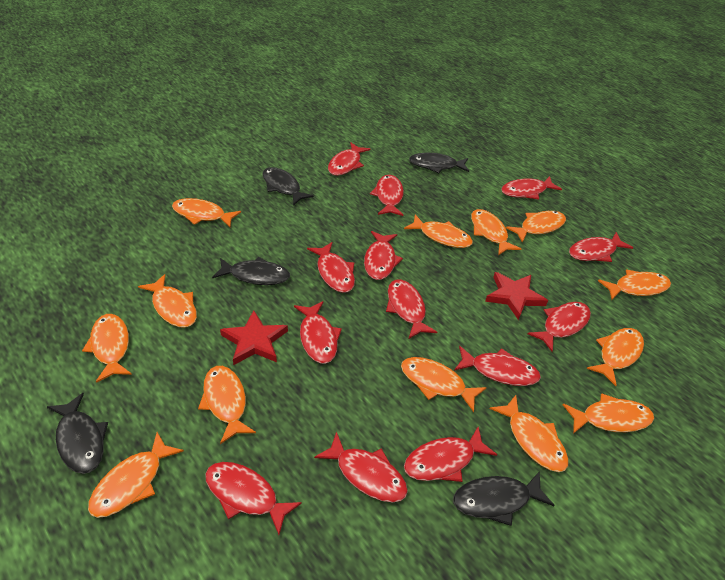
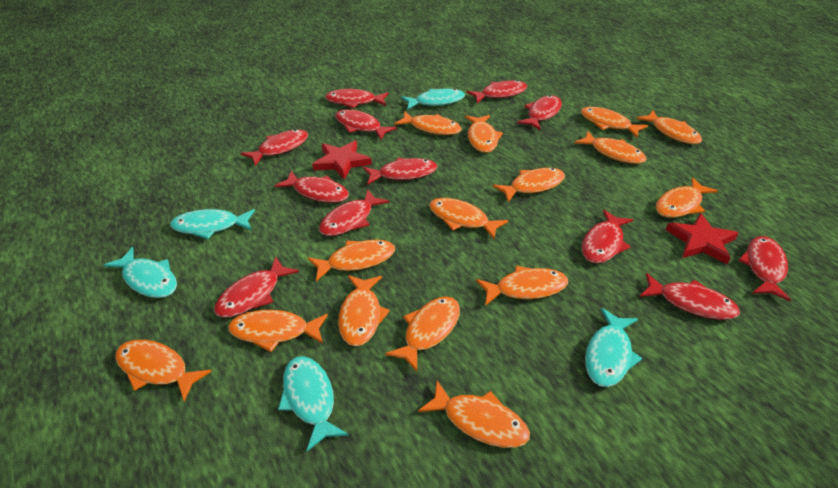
black fish: [47,393,108,474] [212,257,290,285] [262,167,314,206] [409,153,469,173] [453,471,554,526] = 5 -> none = 0
orange fish: [82,314,132,383] [88,432,184,518] [138,274,197,328] [172,198,241,227] [198,366,256,444] [401,357,487,412] [404,214,473,248] [471,209,521,255] [490,395,569,472] [506,211,566,243] [563,393,654,434] [587,328,644,386] [598,270,671,300] = 13 -> [115,340,212,401] [228,310,328,352] [308,240,395,281] [338,275,390,346] [385,296,460,371] [394,111,462,135] [418,380,530,448] [429,198,508,239] [465,115,503,153] [476,266,568,306] [492,168,565,202] [574,131,646,164] [581,107,648,138] [636,110,702,144] [656,177,718,218] = 15
red fish: [205,462,302,535] [294,301,342,364] [307,242,355,293] [314,432,408,502] [328,142,370,176] [364,231,403,280] [370,175,404,216] [386,279,437,339] [404,427,497,482] [454,346,541,386] [501,176,562,199] [528,302,591,352] [569,232,633,262] = 13 -> [214,257,299,318] [240,129,308,166] [275,171,349,203] [319,189,389,236] [325,89,389,108] [335,109,397,139] [363,157,437,184] [466,80,527,103] [517,95,562,130] [582,210,633,263] [639,273,740,320] [738,236,791,301] = 12
turquoise fish: none = 0 -> [104,247,177,298] [170,209,255,239] [278,356,349,451] [401,89,465,110] [585,308,642,387] = 5

